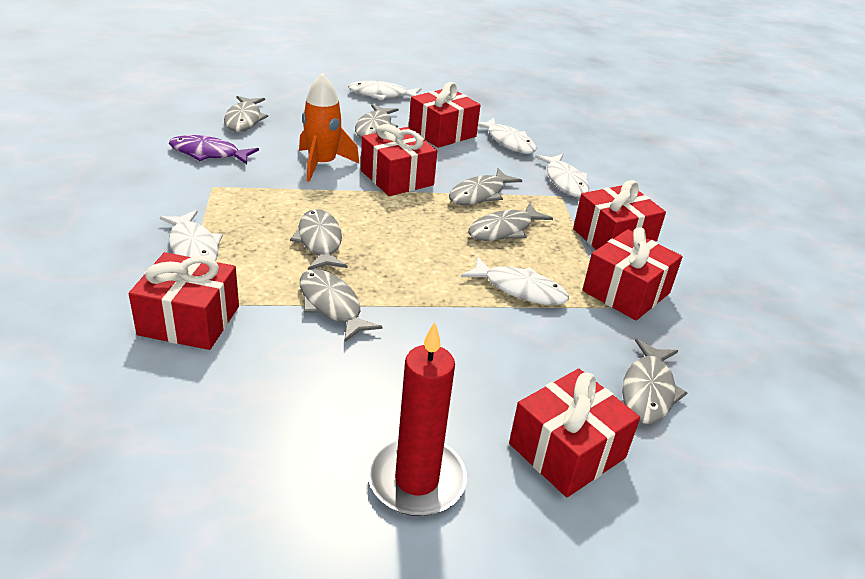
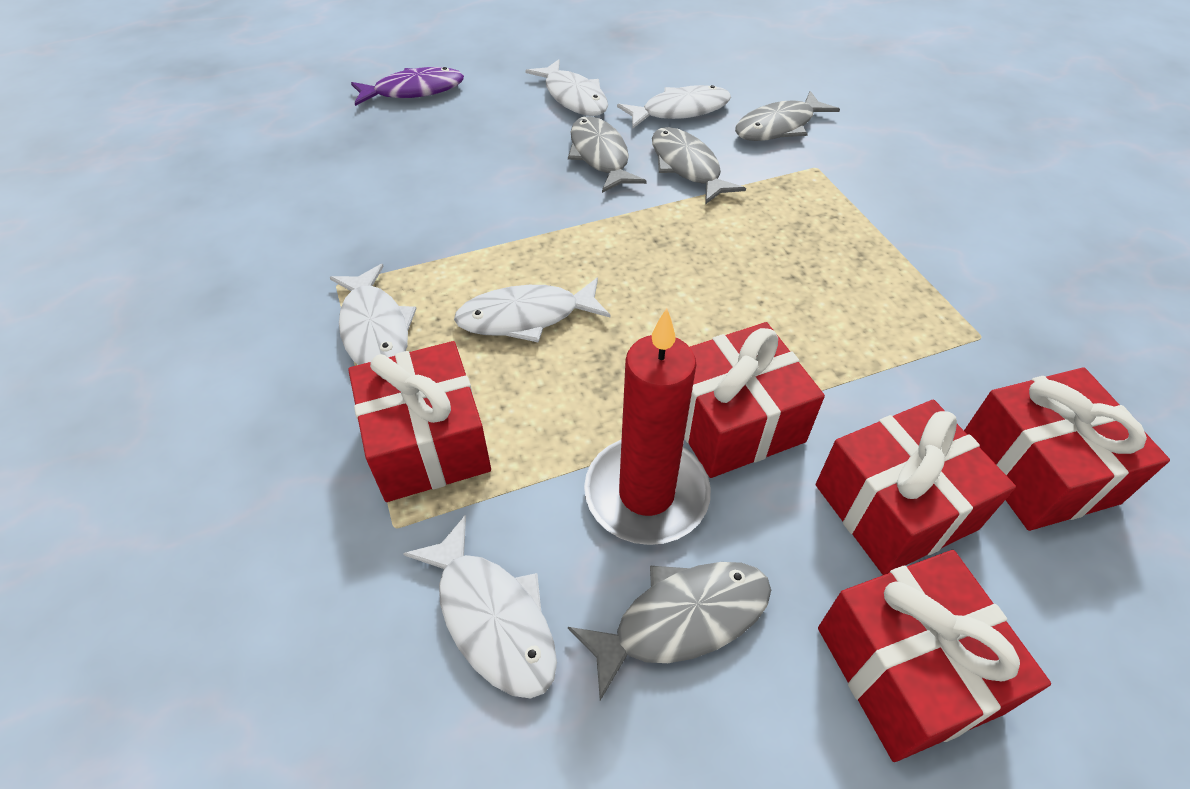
grey fish: [224,96,268,132] [290,209,347,270] [300,269,382,343] [355,104,399,138] [449,168,522,205] [468,202,553,241] [622,339,687,424] = 7 -> [568,116,647,193] [568,562,771,701] [652,127,746,204] [735,91,840,141] = 4
orange rocket: [299,73,359,182] = 1 -> none = 0
red gift: [129,252,239,350] [361,124,437,196] [409,82,481,148] [509,369,640,497] [573,180,666,250] [582,227,683,320] = 6 -> [348,341,491,502] [684,322,825,478] [816,400,1016,575] [818,550,1051,762] [964,367,1170,531] = 5

